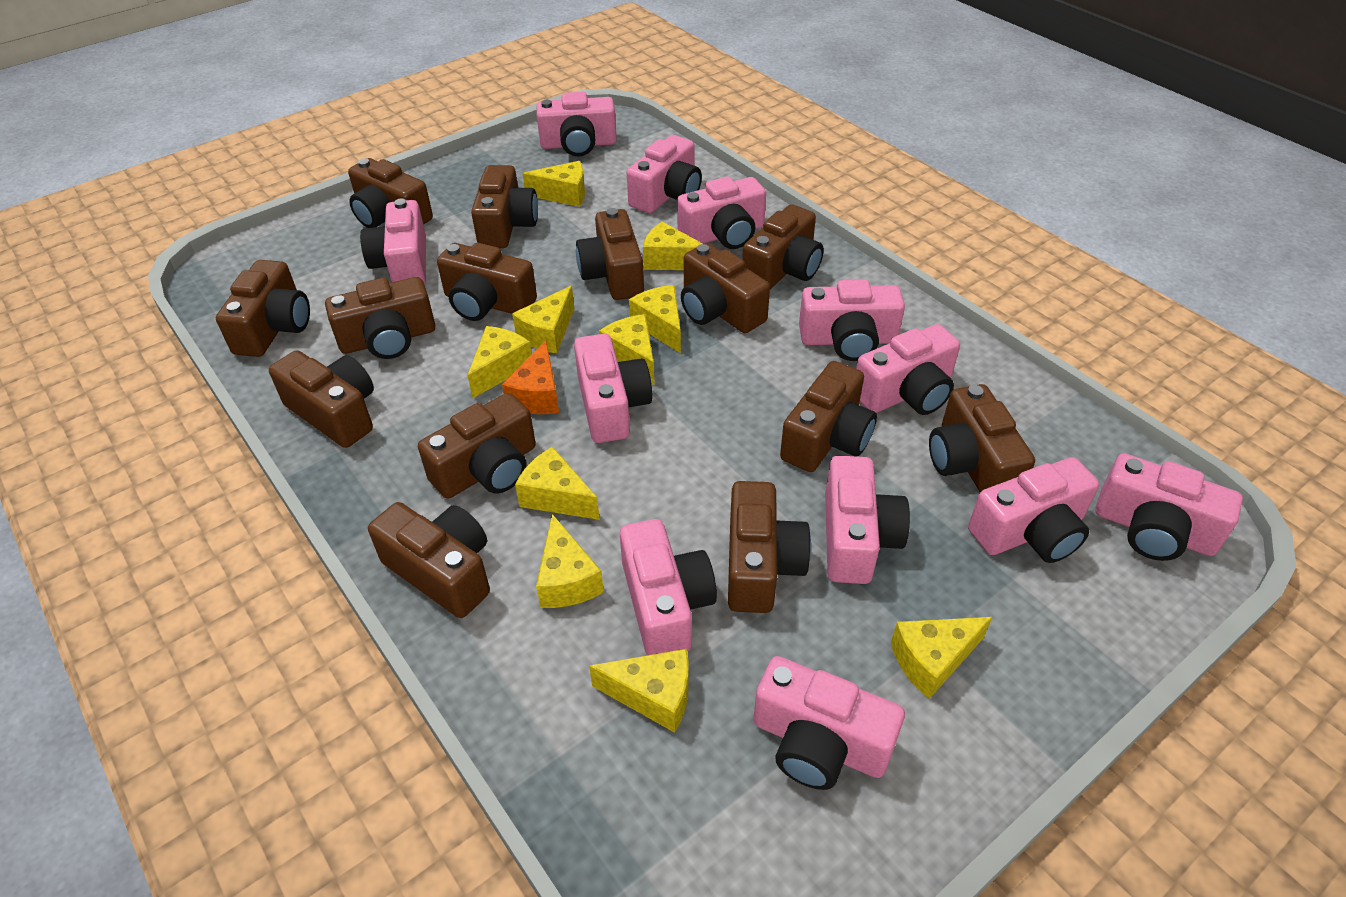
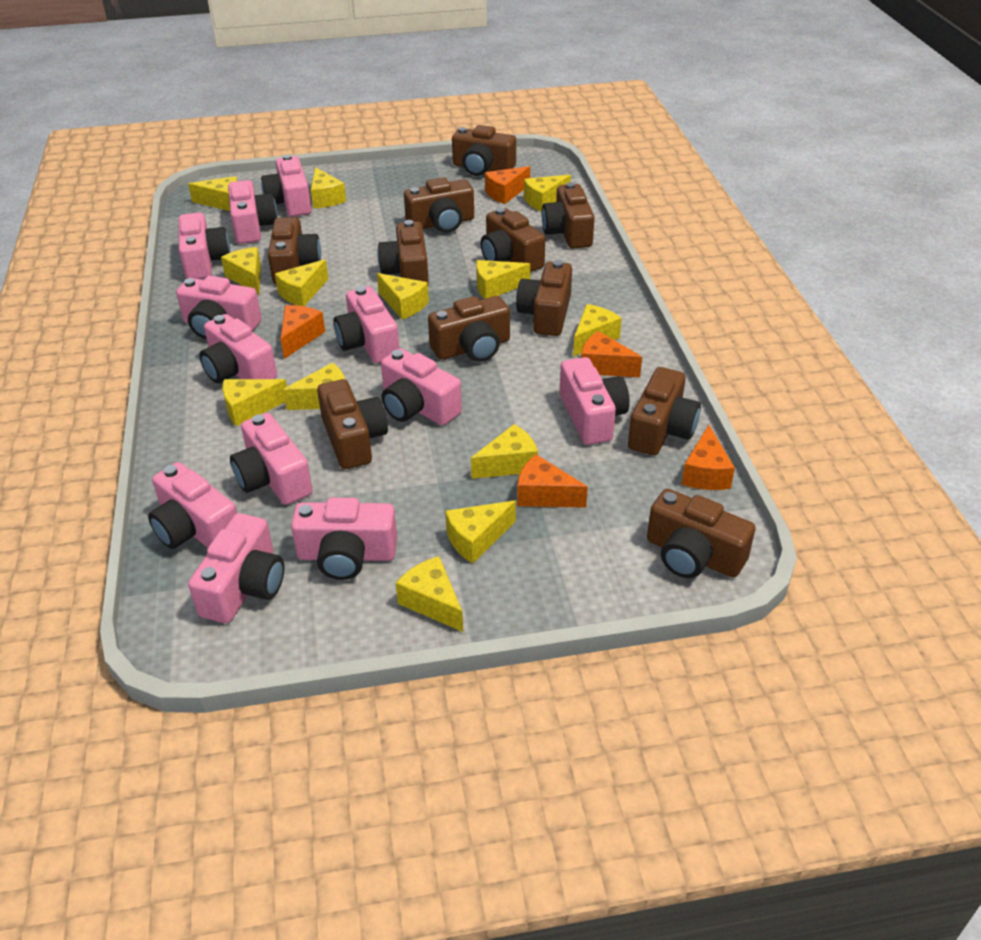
brown camera: [216,260,310,357] [269,350,374,448] [325,277,435,359] [348,158,433,228] [368,502,490,618] [418,393,536,499] [437,243,537,321] [471,165,538,248] [576,208,644,300] [681,243,770,333] [728,481,811,613] [742,204,824,290] [780,361,877,472] [929,384,1035,492] = 14 -> [268,217,321,285] [317,379,388,469] [377,220,429,285] [404,177,474,233] [428,296,510,362] [452,125,516,176] [481,208,545,272] [516,260,572,336] [542,182,594,249] [628,367,701,455] [647,489,755,578] = 11
orange cheese: [502,340,559,414] = 1 -> [280,305,325,359] [485,166,530,204] [517,454,588,508] [581,331,642,377] [681,425,735,490] = 5
yellow cheese: [467,326,532,398] [512,286,574,353] [515,447,600,520] [522,161,585,207] [536,514,604,608] [589,649,689,733] [599,314,654,385] [629,285,681,353] [643,222,703,270] [891,617,992,699] = 10 -> [188,176,237,211] [221,247,261,295] [223,379,287,426] [275,259,328,306] [283,363,345,410] [311,167,346,208] [377,273,429,319] [396,556,463,632] [445,501,516,564] [471,424,538,479] [476,260,530,299] [524,175,571,212] [573,304,622,357] = 13

